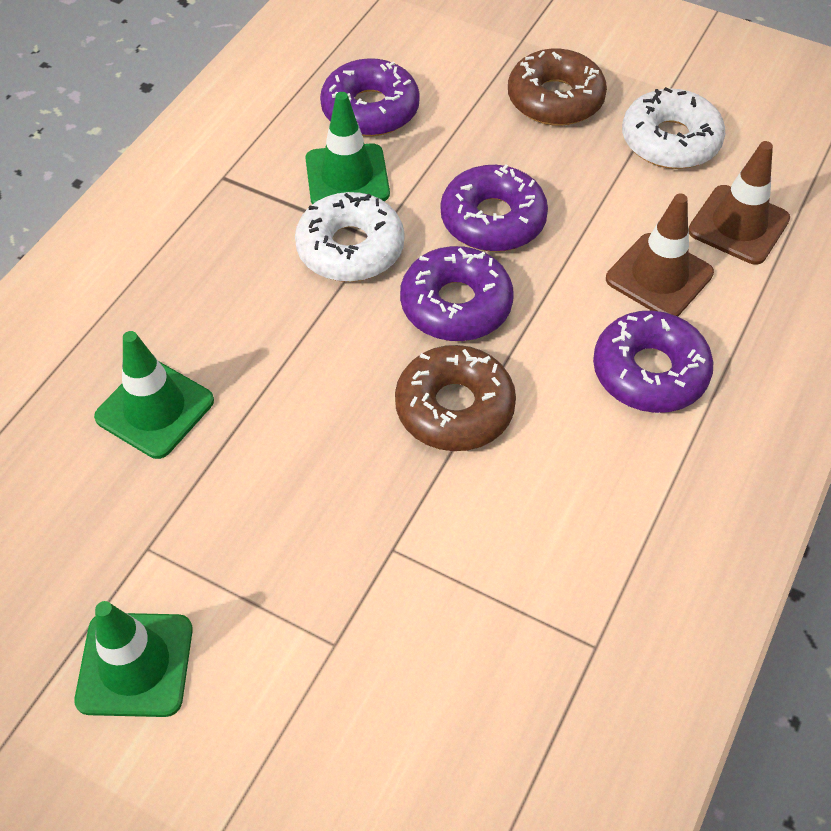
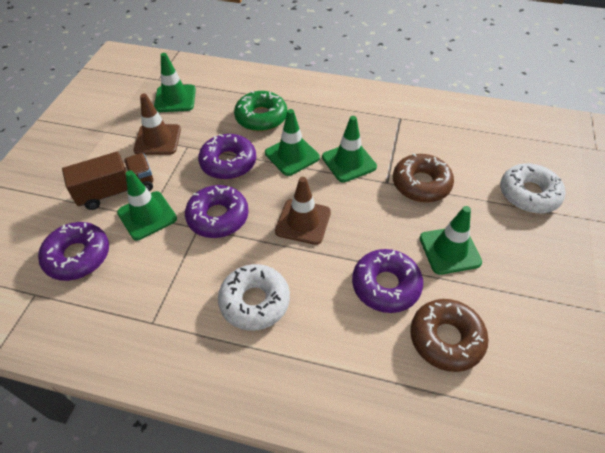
brown truck: none = 0 -> [62,152,153,210] = 1
green donut: none = 0 -> [234,91,287,131] = 1
green traffic cone: [74,601,193,717] [94,331,214,459] [306,92,390,205] = 3 -> [117,170,177,240] [154,53,196,112] [265,109,320,176] [322,116,377,182] [420,206,482,275] = 5

